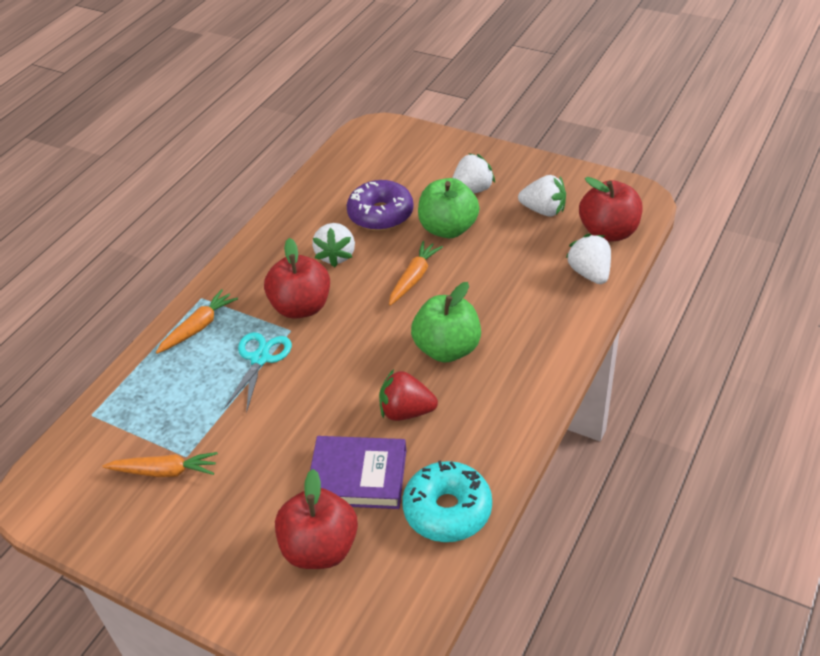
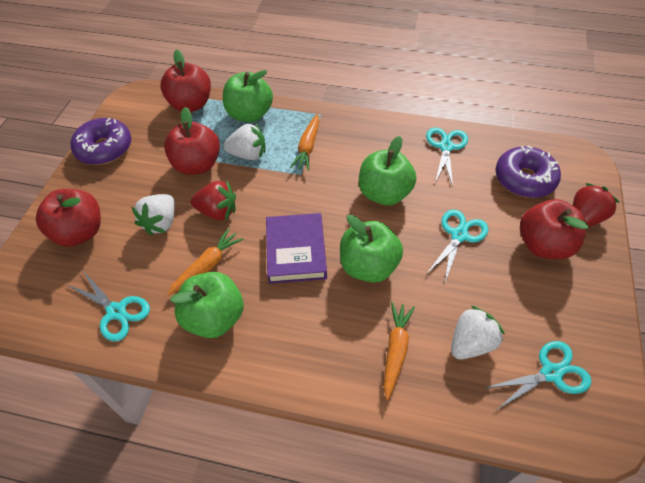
green apple: [411,282,481,363] [418,178,479,238] = 2 -> [170,272,244,338] [223,70,273,122] [340,215,403,283] [359,136,416,205] = 4
purple donut: [347,180,414,231] = 1 -> [71,118,131,165] [495,145,561,198] = 2
red apple: [264,238,330,319] [275,469,358,569] [579,177,643,242] = 3 -> [36,189,101,247] [160,49,211,112] [164,107,220,175] [520,199,589,259] = 4
red strawberry: [379,369,438,421] = 1 -> [190,181,236,221] [573,183,619,227] = 2
turquoise donut: [402,461,492,542] = 1 -> none = 0
turquoise scissors: [224,332,292,413] = 1 -> [68,271,150,341] [426,127,468,186] [427,210,488,282] [485,341,592,410] = 4
white strawberry: [312,223,355,267] [452,153,495,193] [518,175,566,217] [566,234,611,284] = 4 -> [131,194,175,236] [223,124,265,160] [451,306,505,359] = 3

